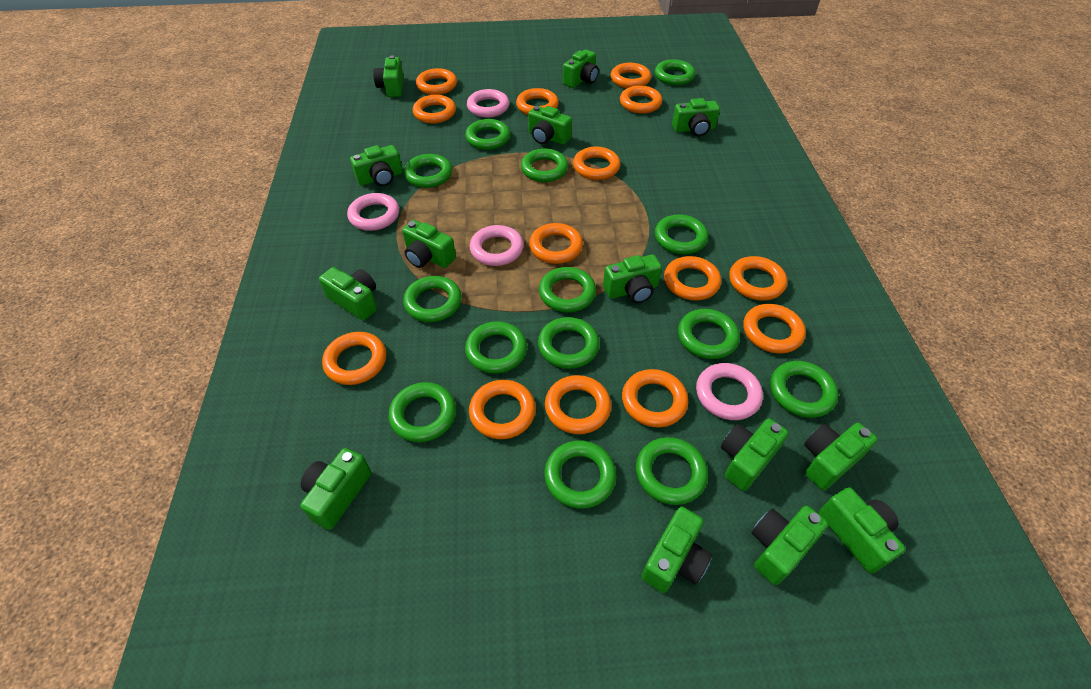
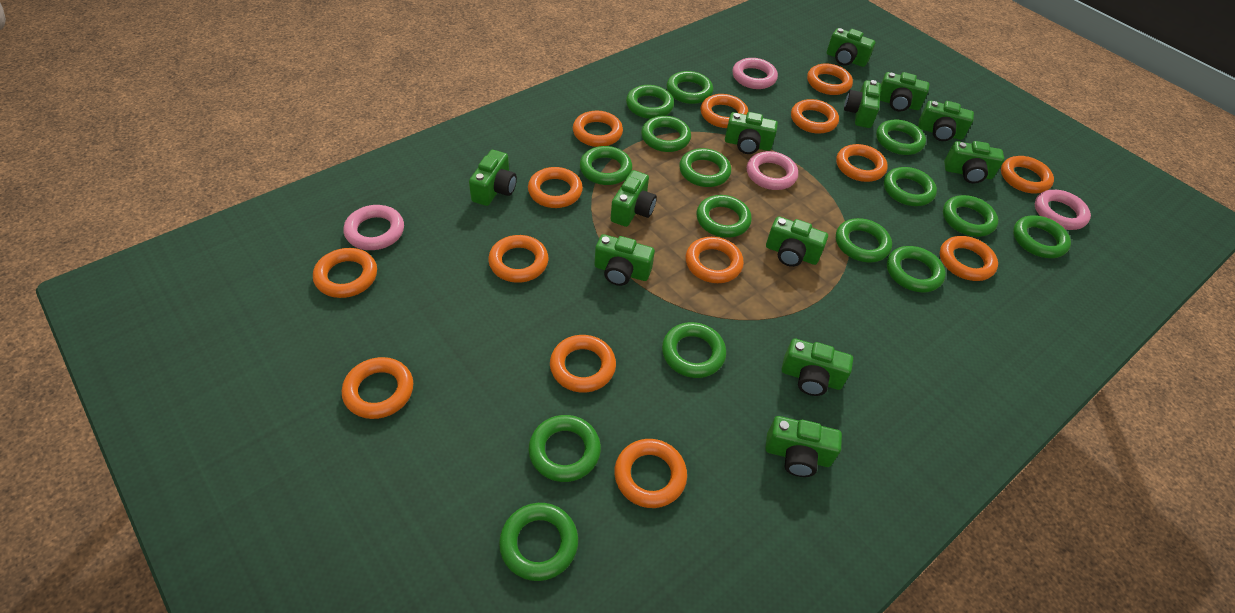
green camera: [300,448,371,530] [319,267,377,321] [350,145,403,186] [373,55,404,97] [402,220,456,268] [528,106,572,145] [563,49,599,88] [603,254,662,303] [641,506,712,593] [672,98,720,136] [721,418,789,491] [751,506,828,585] [804,423,878,490] [819,487,905,573] = 14 -> [469,150,517,206] [594,234,655,286] [611,170,657,227] [725,112,778,154] [765,416,842,477] [766,216,828,267] [782,338,853,396] [827,28,875,67] [844,80,881,128] [880,72,929,112] [918,100,974,141] [944,141,1004,183] = 12
green ring: [389,382,456,442] [403,276,462,322] [404,154,452,188] [465,119,510,150] [465,321,527,374] [521,149,568,182] [538,317,600,369] [539,267,596,312] [544,440,617,509] [636,437,708,505] [655,59,695,85] [655,214,708,254] [678,309,740,359] [770,361,838,418] = 14 -> [499,503,578,581] [529,415,601,482] [580,146,632,185] [626,85,674,119] [641,116,691,152] [662,322,726,378] [667,71,713,104] [679,148,731,187] [697,195,752,238] [836,218,892,263] [876,120,926,155] [884,167,937,206] [887,246,946,292] [943,195,998,237] [1013,216,1071,258] = 15

